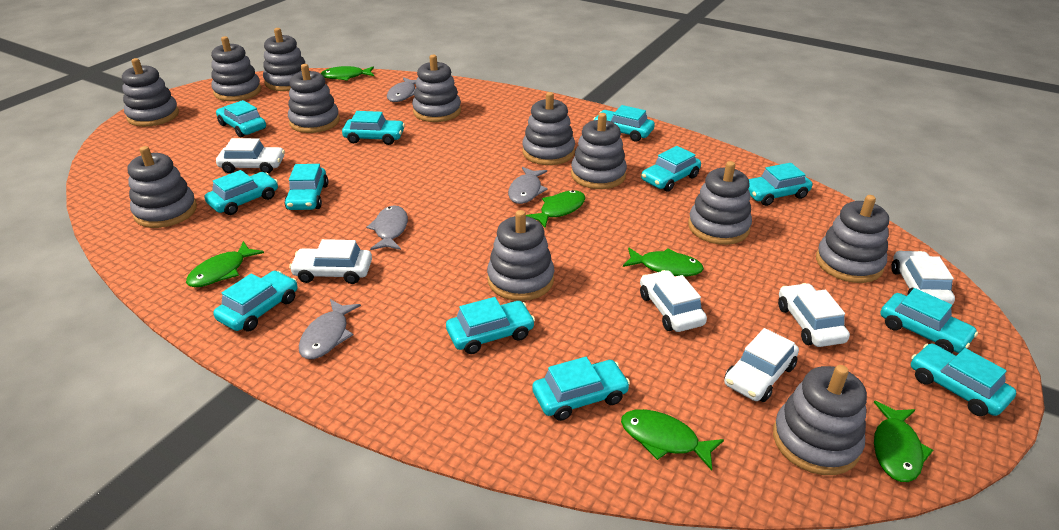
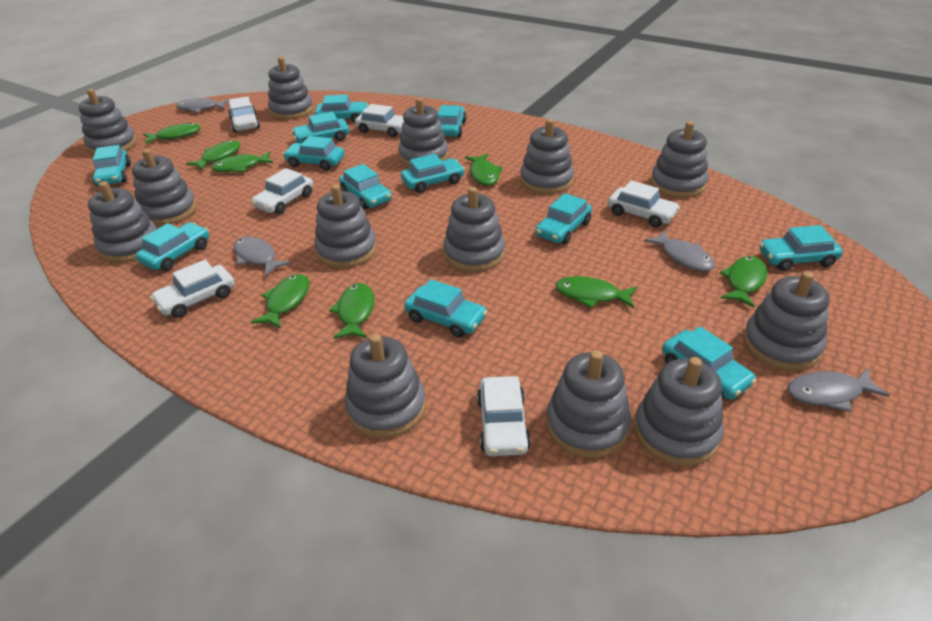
green fish: [186,241,264,287] [321,66,374,81] [526,190,585,228] [621,409,724,470] [623,247,704,276] [874,401,933,482] = 6 -> [144,123,201,144] [186,140,240,170] [211,151,273,172] [251,274,309,329] [329,283,374,339] [465,154,503,185] [555,276,637,308] [720,256,767,308] = 8
grey stacking toy: [122,58,179,127] [128,146,197,228] [211,36,261,101] [263,28,305,91] [288,64,340,133] [412,55,461,122] [487,210,554,301] [522,92,575,165] [571,113,627,189] [688,161,752,245] [773,365,867,475] [816,195,889,283] = 12 -> [79,89,137,155] [88,181,157,263] [132,149,197,226] [268,57,313,119] [314,184,377,268] [345,334,426,438] [398,98,449,167] [443,187,505,272] [520,119,574,194] [546,350,631,458] [634,357,724,466] [651,121,708,198] [743,271,830,371] = 13

